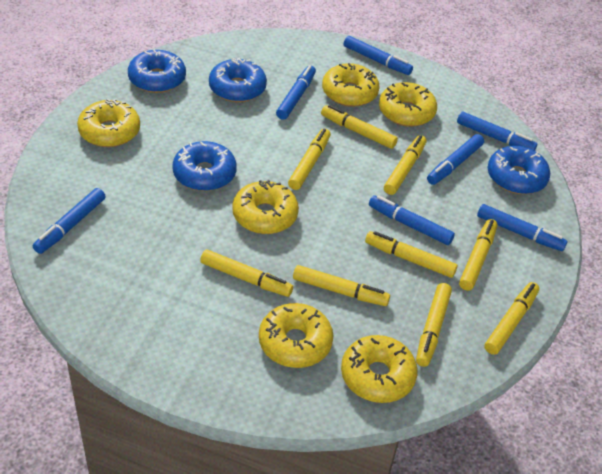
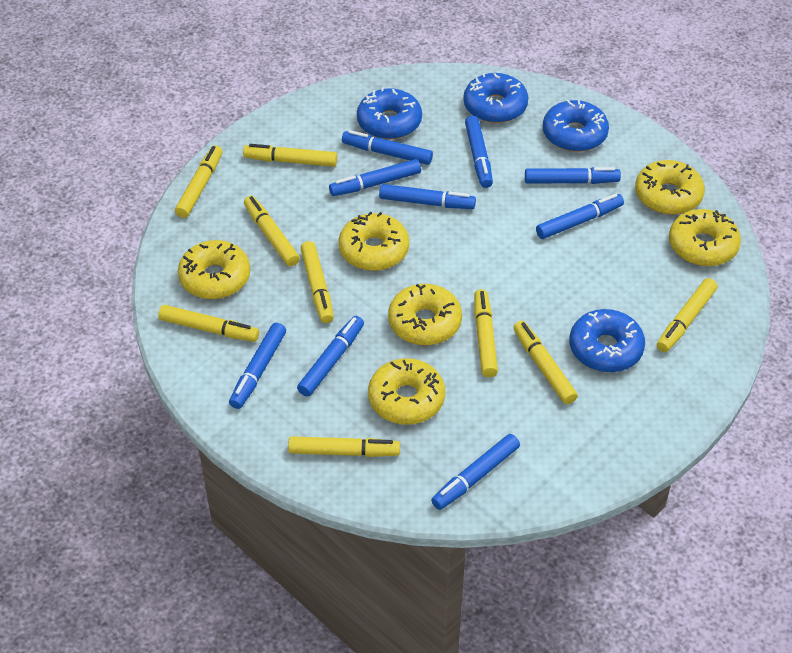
blue marker: [33,188,106,254] [276,65,316,120] [344,36,413,75] [369,195,455,245] [427,134,484,185] [457,112,537,151] [477,204,567,251] = 7 -> [229,323,286,409] [297,316,364,397] [329,159,421,196] [342,130,433,165] [379,184,476,209] [431,434,520,510] [465,116,493,188] [525,167,621,184] [536,194,624,239] = 9

